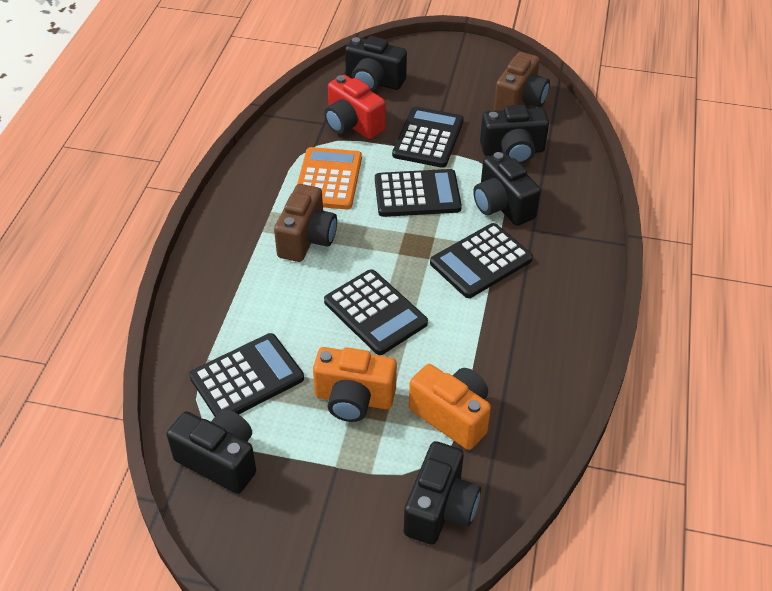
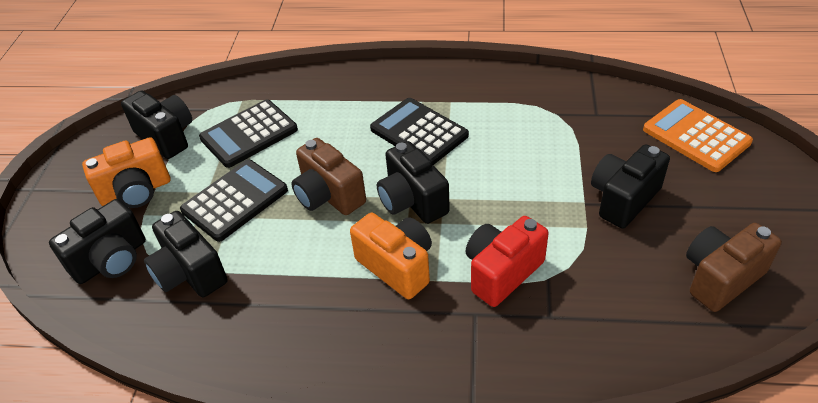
black calculator: [189,333,304,416] [324,269,428,355] [375,169,462,217] [392,107,464,168] [430,223,533,298] = 5 -> [180,160,288,242] [199,99,298,168] [370,98,469,165] = 3

